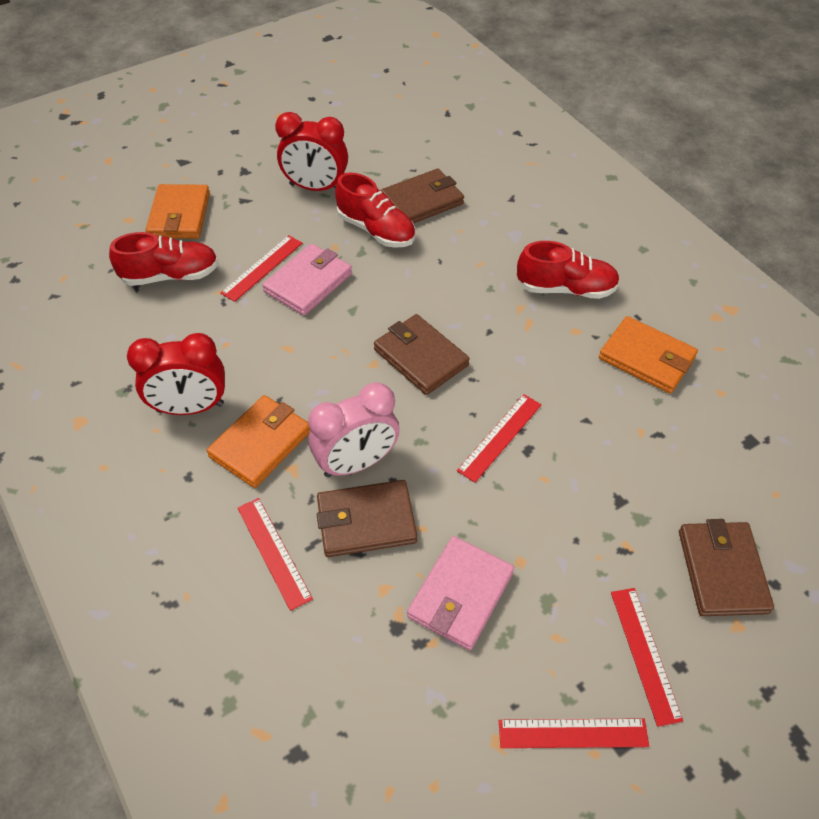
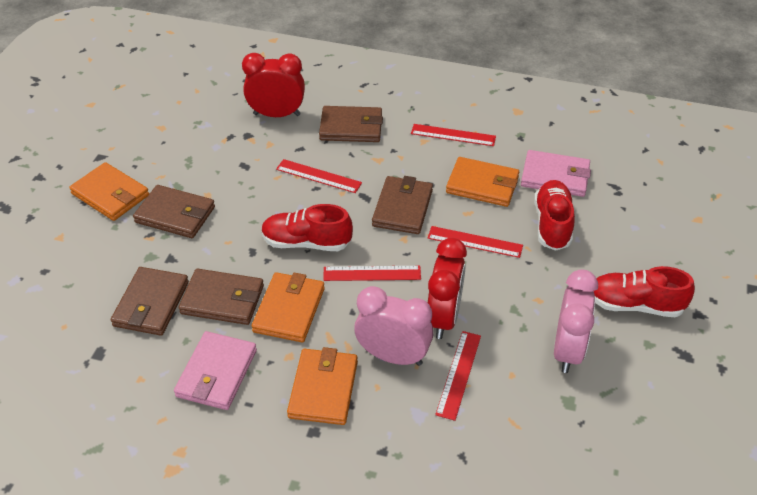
brown wallet: [317,480,417,557] [374,314,470,395] [381,168,464,223] [679,519,774,616] = 4 -> [111,267,189,336] [133,185,215,238] [179,269,264,325] [319,106,383,142] [372,176,433,234] = 5
orange wallet: [146,184,210,239] [207,395,310,488] [599,316,698,394] = 3 -> [69,162,149,221] [252,272,325,342] [287,347,358,425] [446,157,519,207] = 4
pink clock: [308,382,400,478] = 1 -> [354,286,433,366] [554,269,598,373] = 2

